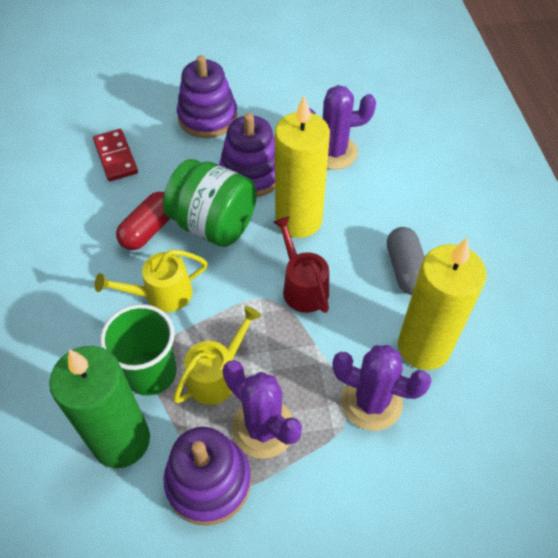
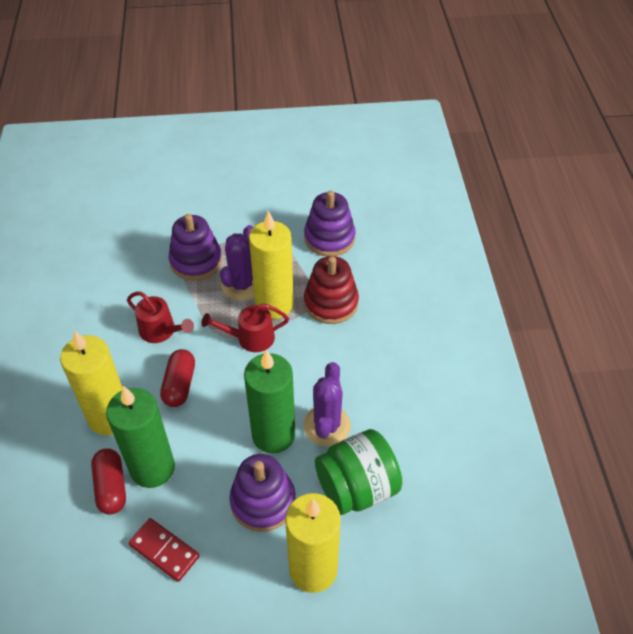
green candle: [49,346,150,468] = 1 -> [106,386,175,488] [244,350,295,453] = 2
green cup: [100,304,177,396] = 1 -> none = 0
grey capsule: [387,227,425,295] = 1 -> none = 0
purple cactus: [223,360,302,459] [309,85,376,170] [332,345,432,431] = 3 -> [220,225,255,301] [303,362,351,446] = 2
red capsule: [116,192,170,250] = 1 -> [91,448,126,514] [160,349,195,407] = 2
red stacking toy: none = 0 -> [304,256,359,324] = 1
red watering can: [273,216,329,313] = 1 -> [127,291,194,343] [202,304,289,352] = 2
yellow candle: [275,95,330,238] [398,238,487,370] = 2 -> [60,330,123,435] [249,211,294,319] [285,493,341,593] = 3
yellow watering can: [95,250,208,312] [173,306,261,405] = 2 -> none = 0

